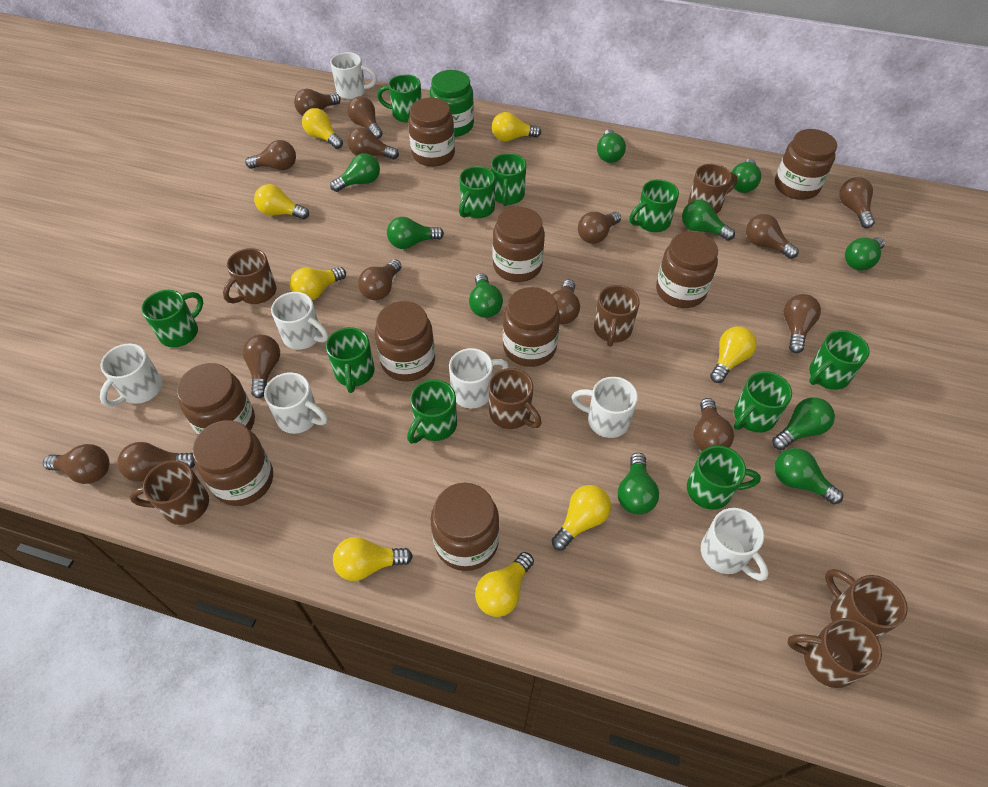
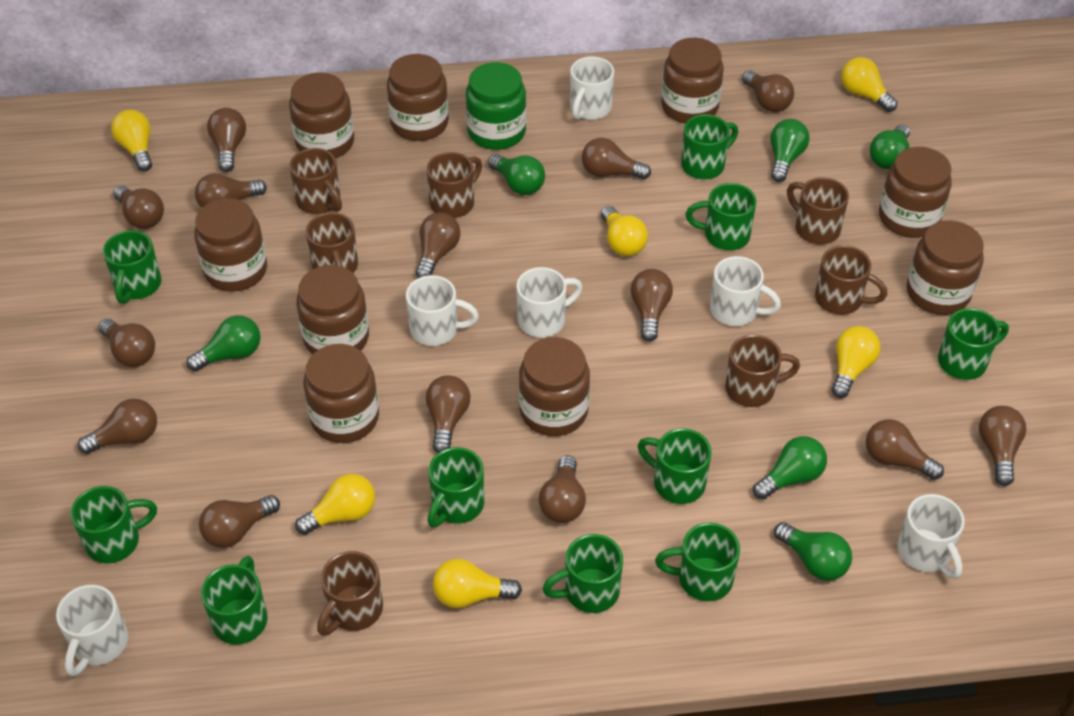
green light bulb: [330,153,380,192] [387,217,444,249] [469,273,503,318] [597,129,626,163] [618,453,659,515] [682,200,735,241] [731,159,761,193] [772,397,835,450] [775,448,843,504] [845,237,885,270] = 10 -> [187,315,261,372] [488,154,545,195] [753,436,827,500] [771,119,810,182] [774,522,852,581] [870,124,910,169] = 6
white mug: [100,343,163,407] [264,372,328,434] [271,292,328,350] [330,52,377,99] [449,348,509,409] [571,377,638,438] [701,508,769,581] = 7 -> [56,585,128,677] [406,275,479,346] [516,267,582,337] [570,56,614,120] [710,256,781,326] [897,494,965,579] = 6
yellow light bulb: [254,184,309,219] [289,267,346,300] [302,108,343,149] [333,537,413,581] [475,552,534,617] [492,112,541,142] [552,485,611,550] [710,326,757,383] = 8 -> [111,110,152,171] [295,474,375,535] [433,559,522,608] [601,206,648,256] [831,326,880,398] [841,57,897,112] = 6

